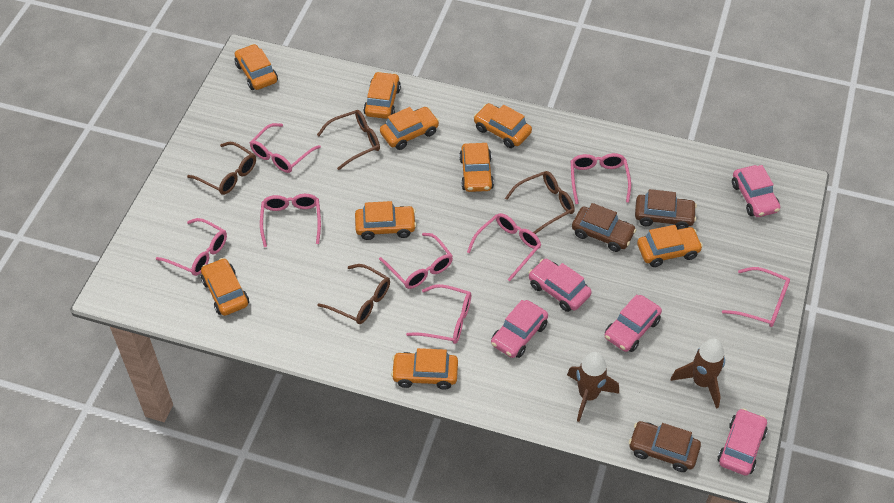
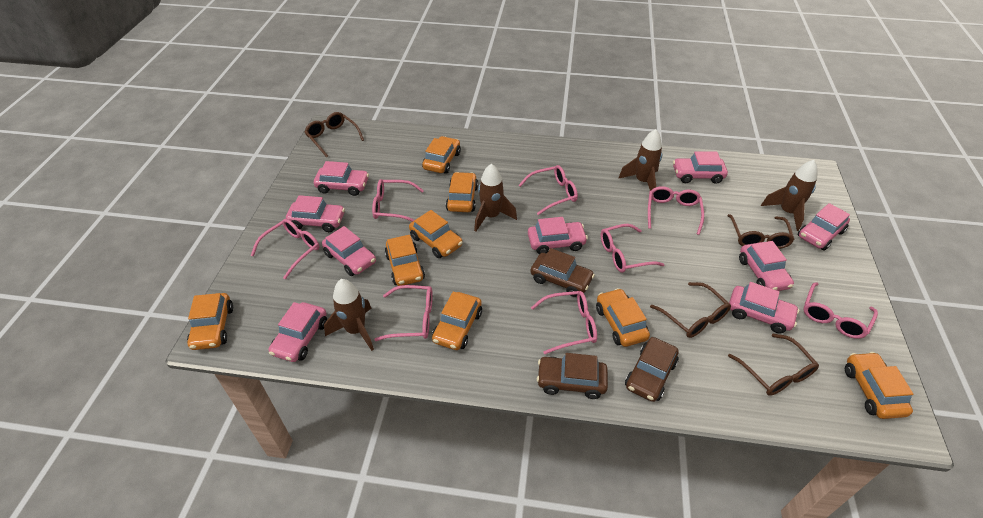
brown rocket: [567,352,619,422] [671,338,725,409] = 2 -> [324,279,374,351] [474,163,517,231] [618,129,662,191] [761,160,818,231] = 4
orange car: [201,258,249,316] [235,44,278,90] [355,201,417,240] [363,72,401,119] [380,107,439,150] [391,348,458,390] [459,143,494,192] [474,103,532,148] [637,225,703,267] = 9 -> [187,293,233,350] [385,235,425,286] [409,210,463,258] [422,136,461,174] [432,292,482,350] [446,172,478,212] [596,288,650,347] [845,352,913,419] = 8
pink car: [491,300,548,358] [528,259,592,312] [604,294,662,352] [718,408,768,476] [732,165,780,217] = 5 -> [269,302,327,362] [286,195,345,232] [314,161,369,196] [322,226,376,276] [528,217,588,254] [673,151,728,184] [729,282,799,333] [739,241,794,291] [798,203,850,250] = 9

